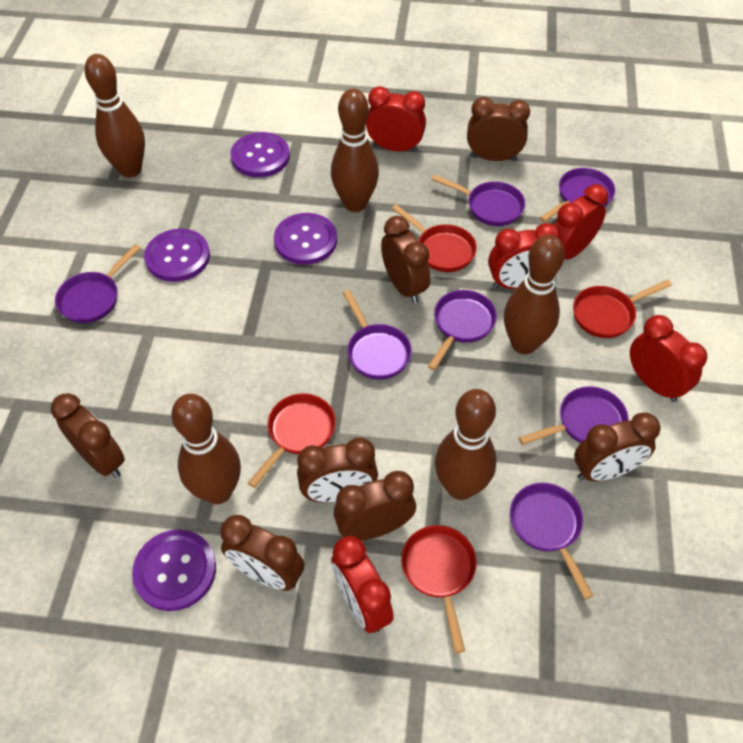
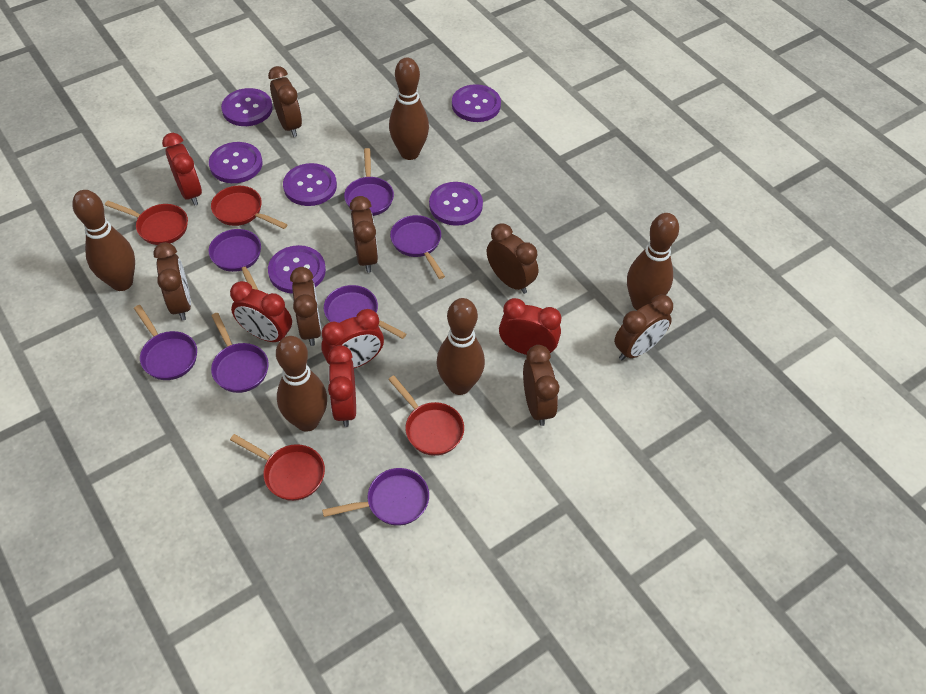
purple button: [132,529,216,611] [144,229,210,282] [231,132,290,177] [274,213,337,265] = 4 -> [209,142,263,183] [221,88,273,126] [268,245,326,294] [283,163,337,206] [429,182,483,226] [452,84,501,122] = 6

